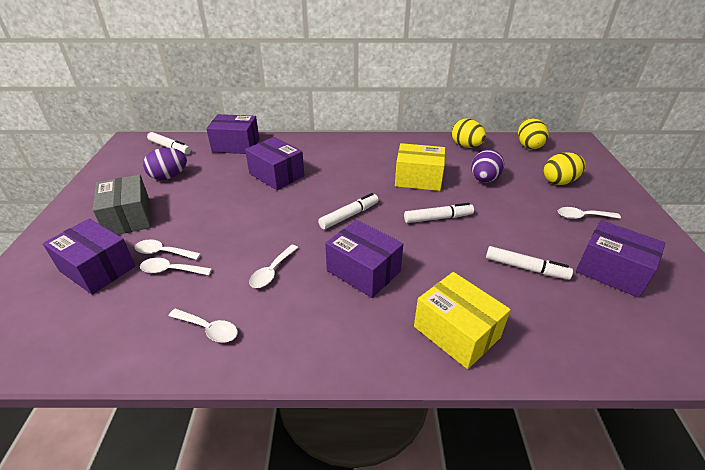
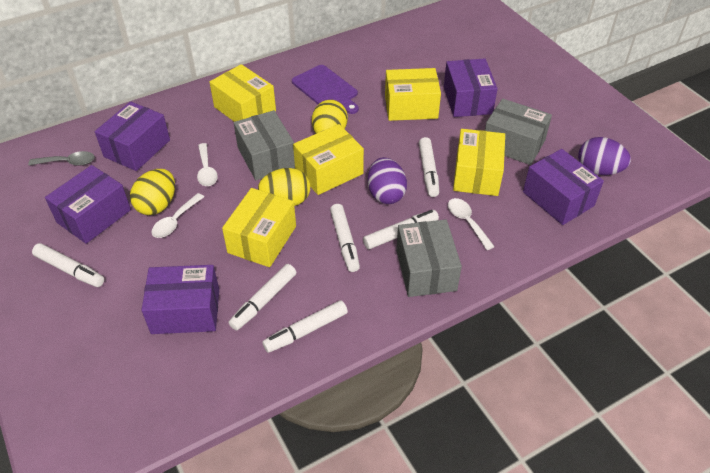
grey box: [93,175,151,235] = 1 -> [234,110,295,180] [396,219,462,297] [485,98,552,165] = 3
grey spoon: none = 0 -> [28,151,95,166] = 1
purple cutting board: none = 0 -> [292,65,359,114] = 1
white marker: [147,132,191,154] [318,193,379,229] [404,203,474,223] [486,246,573,280] = 4 -> [32,243,104,287] [229,264,296,330] [262,300,348,353] [330,204,360,272] [363,210,439,249] [419,137,439,197] = 6
white spoon: [135,239,201,260] [140,258,212,275] [169,309,238,343] [249,245,298,288] [558,207,621,219] = 5 -> [151,193,204,238] [197,143,218,186] [448,198,495,250] = 3
yellow box: [395,143,445,191] [414,272,511,369] = 2 -> [210,64,276,122] [222,188,296,267] [293,124,364,195] [385,68,441,121] [453,129,505,196] = 5

